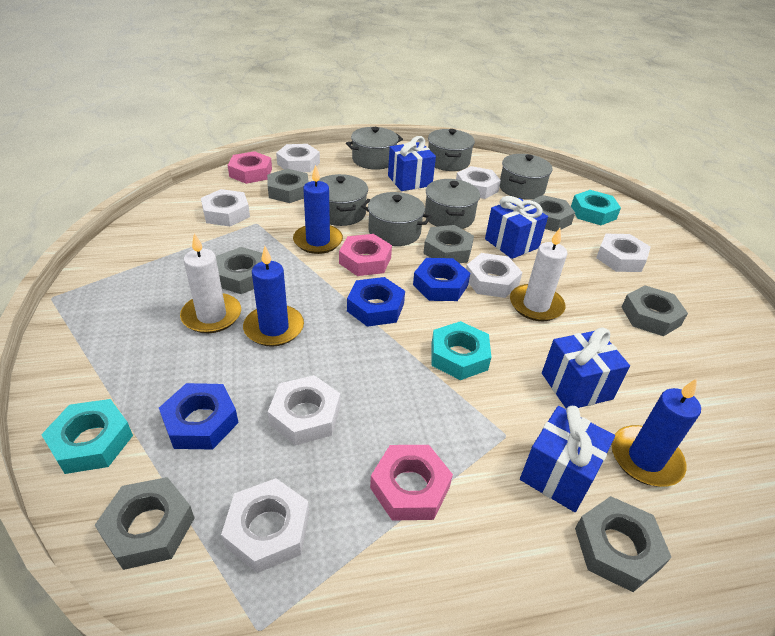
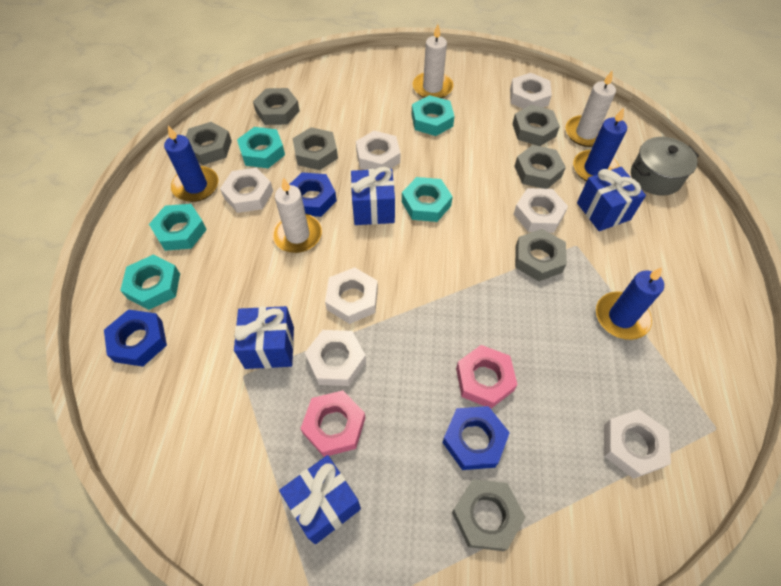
grey pot: [318,174,368,226] [346,127,403,170] [361,192,432,246] [425,179,480,229] [428,129,475,171] [500,154,552,200] = 6 -> [631,137,699,196] = 1
pink nut: [228,151,272,184] [339,234,392,276] [370,445,453,521] = 3 -> [300,390,365,457] [456,345,518,409] = 2
turquoise nut: [41,399,133,474] [432,321,491,380] [571,190,621,225] = 3 -> [120,255,180,310] [149,204,207,251] [237,127,285,168] [402,177,453,222] [412,95,455,136] = 5
white candle: [180,233,241,333] [510,228,567,321] = 2 -> [272,177,322,253] [413,24,453,98] [566,70,616,147] = 3

